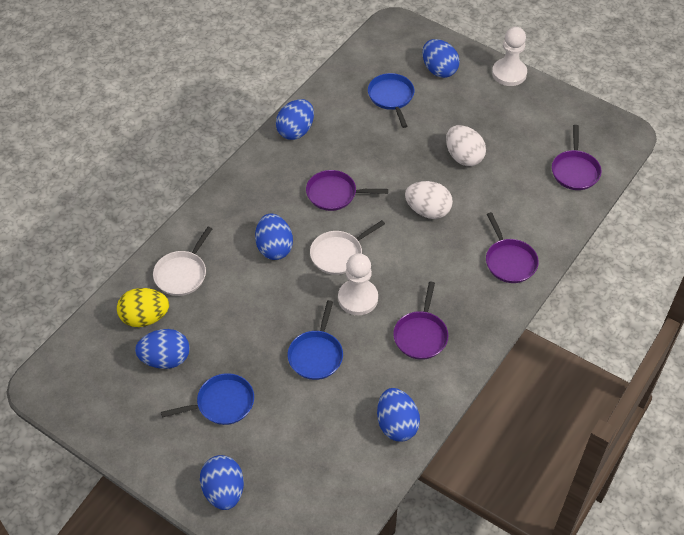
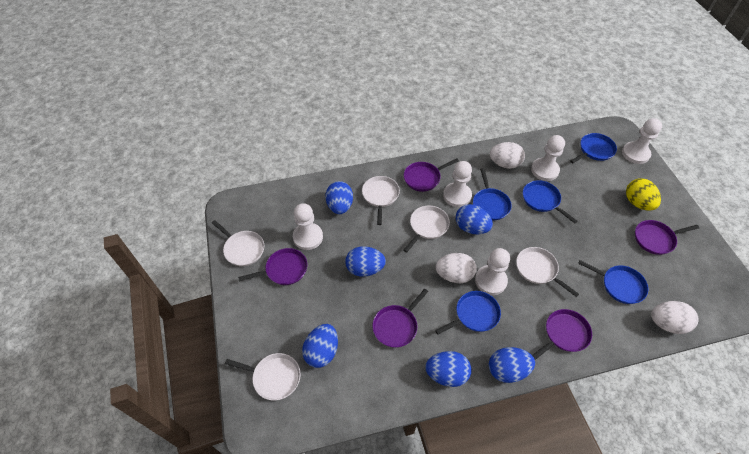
blue pan: [161,373,254,425] [288,300,343,380] [368,73,414,128] = 3 -> [435,291,501,335] [473,168,512,220] [523,180,578,223] [570,133,617,163] [578,260,648,304] = 5
purple pan: [306,170,388,211] [393,282,449,360] [486,212,539,283] [552,125,601,190] = 4 -> [238,248,307,285] [372,289,428,348] [404,159,459,192] [532,309,592,360] [635,220,699,255] = 5
white egg: [405,181,453,219] [446,125,486,166] = 2 -> [436,253,477,283] [490,142,525,169] [651,301,699,334] = 3
white pan: [153,227,212,296] [310,220,385,275] = 2 -> [212,220,264,266] [225,353,301,400] [362,176,400,225] [403,206,450,253] [516,247,579,297] = 5
white pawn: [338,254,378,315] [492,27,527,86] = 2 -> [293,203,323,250] [443,161,472,207] [475,248,510,295] [531,135,565,181] [622,118,662,164] = 5

